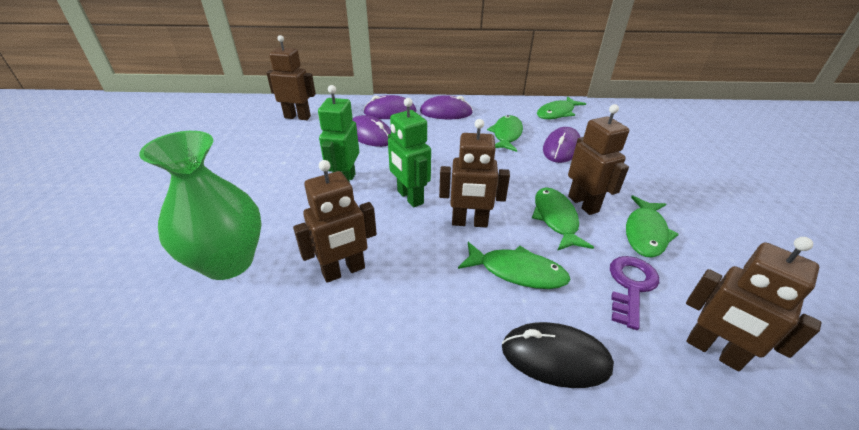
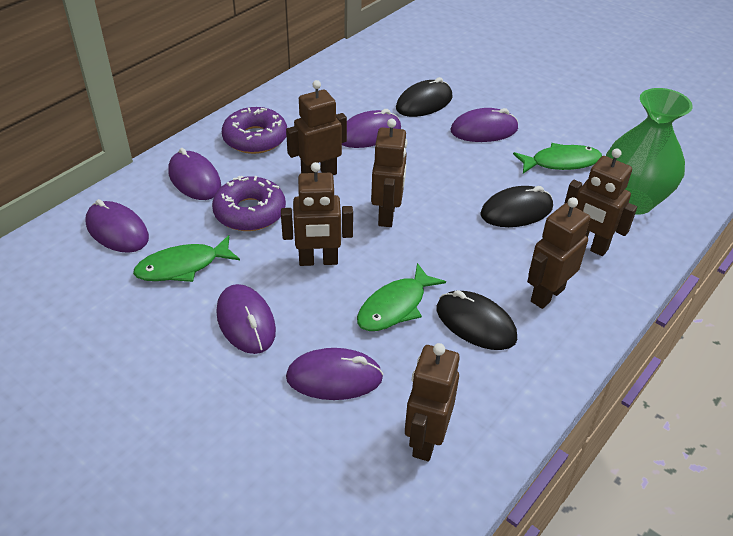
black mouse: [502,322,614,388] = 1 -> [396,77,453,117] [437,290,517,350] [480,186,553,227] = 3
brown robot: [266,35,316,120] [293,160,377,283] [439,119,510,228] [568,104,629,215] [686,237,821,372] = 5 -> [281,162,353,266] [286,80,347,175] [371,119,407,227] [405,343,460,461] [527,197,590,309] [564,149,637,256] = 6
green fish: [458,242,571,289] [487,115,523,152] [532,187,594,251] [537,96,586,119] [626,196,679,258] = 5 -> [133,235,240,282] [357,263,446,331] [513,143,602,173] = 3
green robot: [318,85,359,183] [388,98,431,207] = 2 -> none = 0
purple donut: none = 0 -> [212,176,286,231] [222,107,287,154] = 2
purple key: [610,256,659,330] = 1 -> none = 0
purple mouse: [352,115,391,147] [363,95,416,119] [420,95,473,119] [543,127,580,163] = 4 -> [85,199,149,253] [168,148,221,200] [217,284,276,354] [286,348,383,400] [342,109,401,148] [451,108,518,142] = 6

